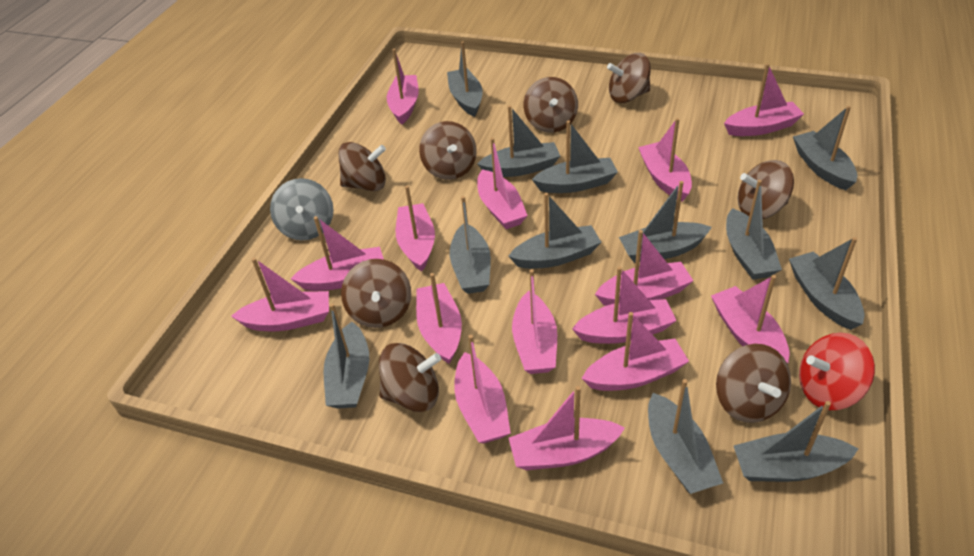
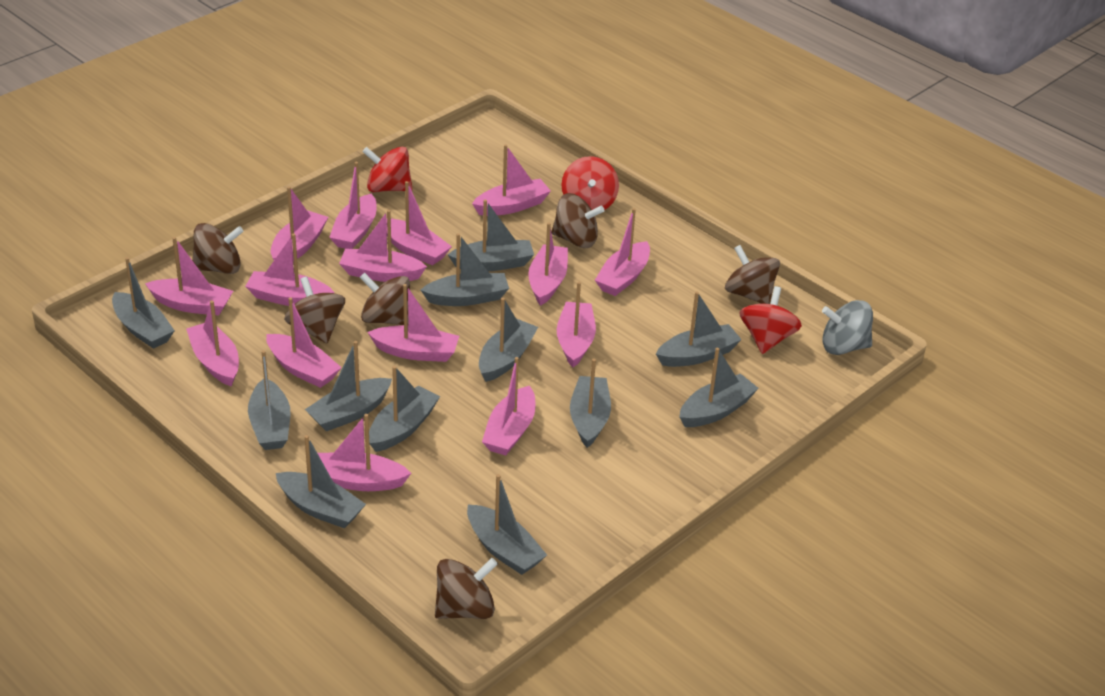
brown spinning top: [338,142,386,191] [341,259,411,328] [379,343,441,412] [419,121,477,180] [524,77,578,133] [607,53,651,103] [716,344,791,423] [738,160,794,219] = 8 -> [192,223,243,274] [284,277,345,343] [360,273,410,325] [435,558,498,619] [551,193,604,248] [725,245,780,304] = 6
red spinning top: [799,332,875,410] = 1 -> [362,147,413,192] [562,156,619,210] [739,286,802,354] = 3

